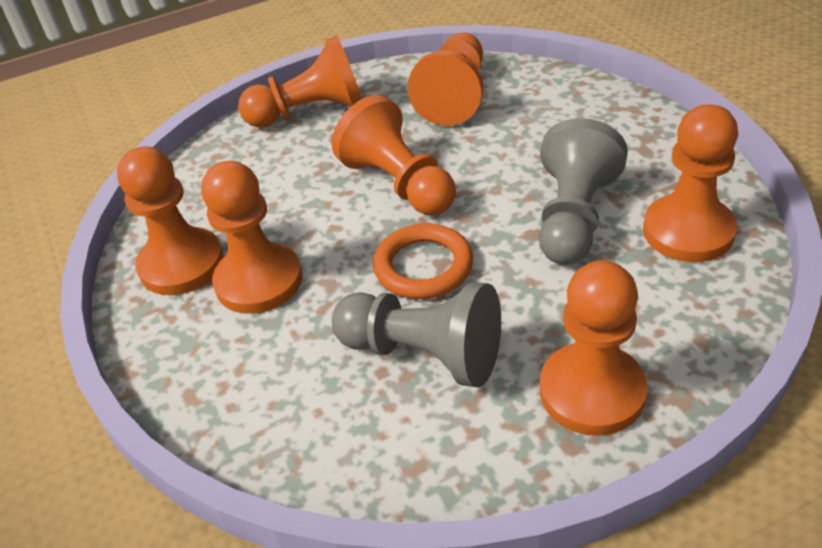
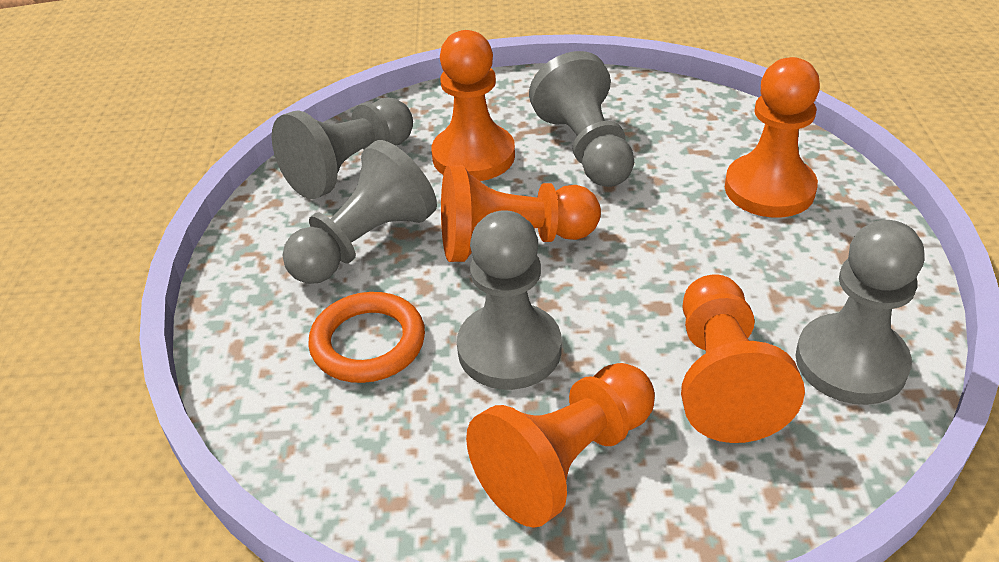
grey pawn: [332,282,501,387] [539,118,628,265] = 2 -> [272,98,413,199] [283,140,437,284] [457,210,561,390] [529,51,634,187] [795,220,924,405] = 5
orange pawn: [117,146,224,295] [201,161,302,314] [238,36,362,128] [332,95,456,215] [407,32,483,126] [540,260,647,436] [643,104,738,262] = 7 -> [431,30,515,181] [441,166,601,262] [466,363,655,528] [681,274,805,443] [725,57,820,218] = 5

